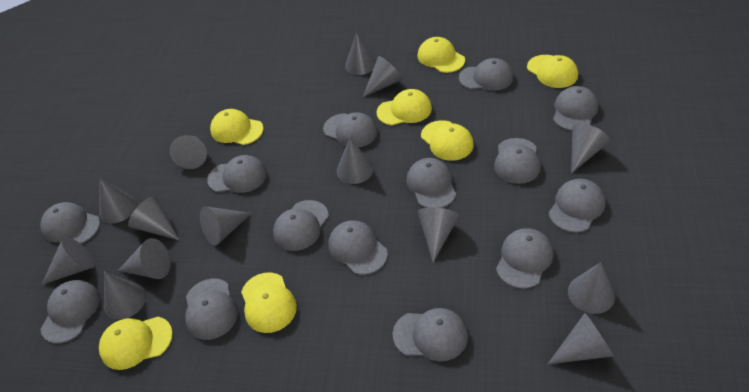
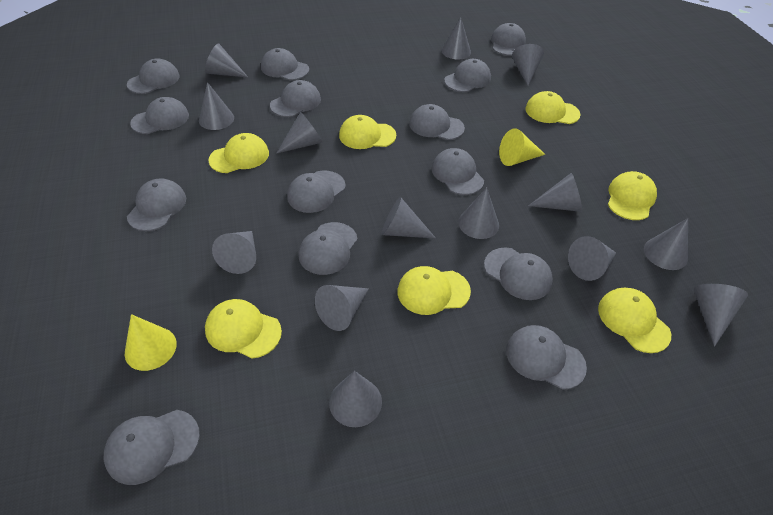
yellow cone: none = 0 -> [125,314,177,371] [499,128,545,166] = 2

